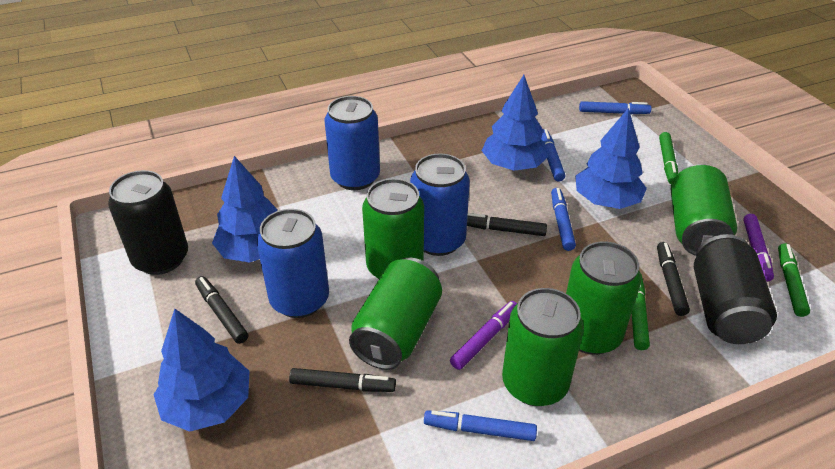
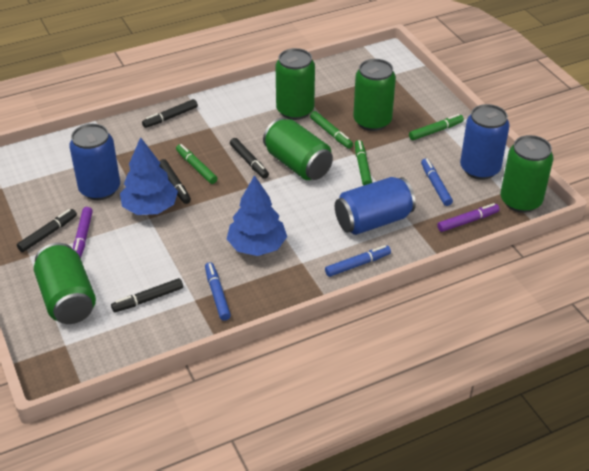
black can: [108,170,188,275] [694,234,777,344] = 2 -> none = 0
black marker: [195,276,248,344] [289,368,396,392] [467,213,547,236] [657,242,690,316] = 4 -> [17,209,77,252] [111,278,183,312] [142,99,198,128] [159,159,191,204] [230,138,269,179] = 5
blue marker: [424,410,537,441] [541,129,565,181] [551,188,576,251] [579,101,651,114] = 4 -> [205,262,231,321] [325,245,391,277] [421,158,453,206] = 3
blue tree: [154,309,249,432] [212,156,278,263] [482,75,549,171] [575,108,647,209] = 4 -> [120,137,178,215] [227,175,287,256] = 2
green marker: [632,273,650,350] [659,132,678,184] [778,243,810,317] = 3 -> [176,144,217,184] [310,111,353,149] [355,140,372,186] [409,114,464,140] = 4

